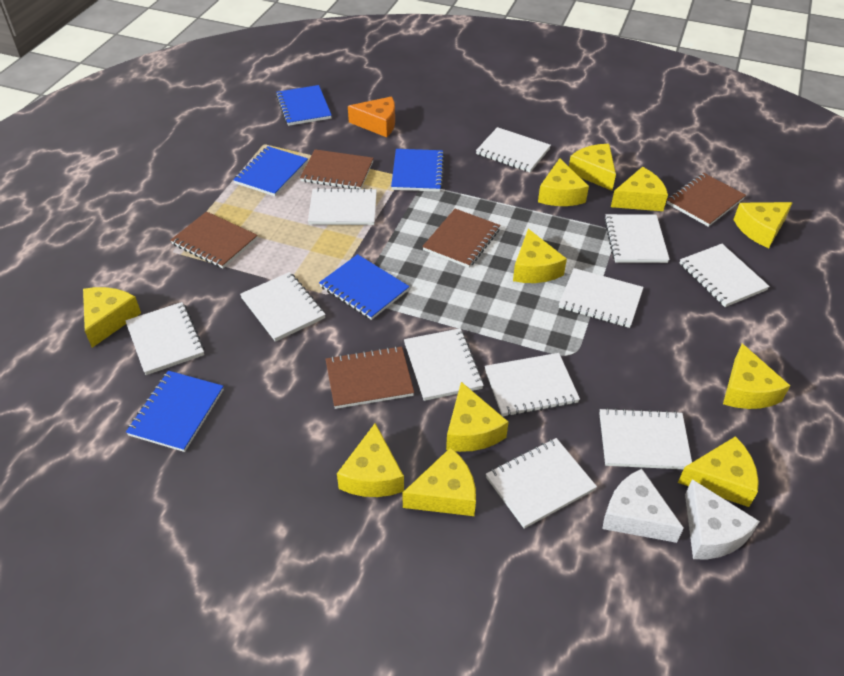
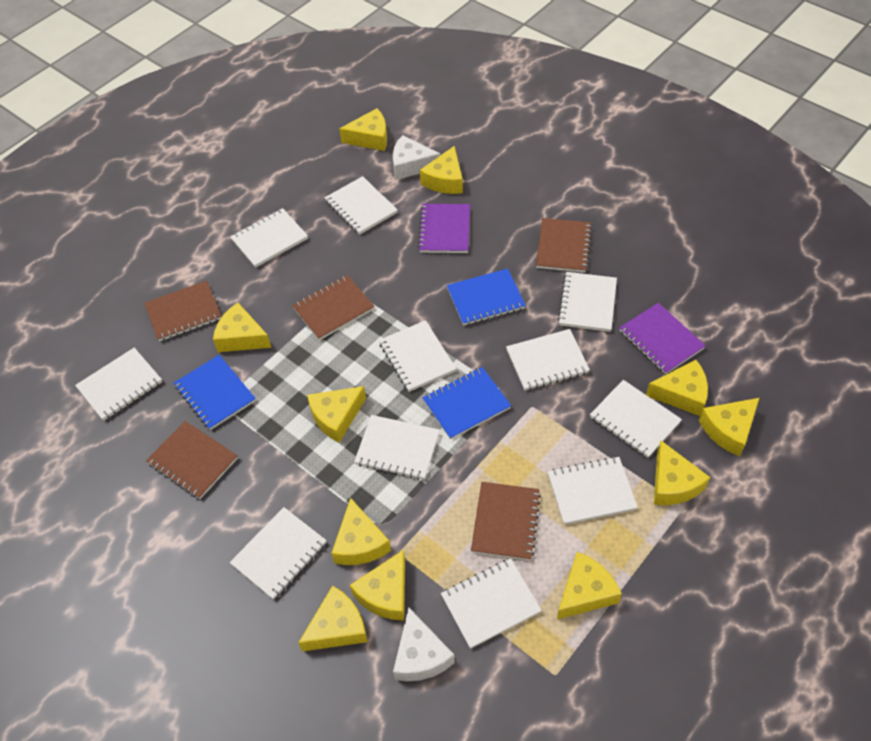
blue notebook: [126,371,224,452] [233,146,308,196] [276,85,332,126] [319,254,410,320] [391,149,445,192] = 5 -> [174,355,256,430] [422,367,511,440] [447,268,526,326] = 3
orange cheese: [348,96,395,137] = 1 -> none = 0
purple notebook: none = 0 -> [418,204,470,253] [619,303,706,374] = 2

